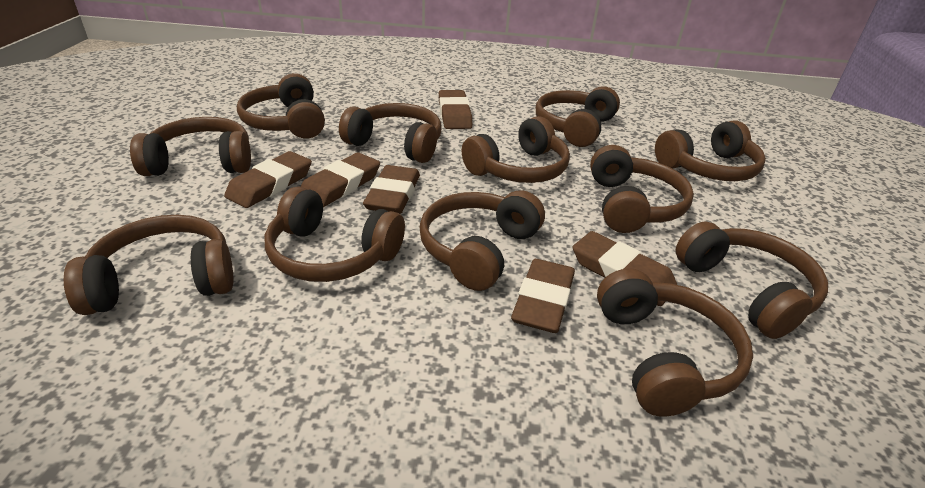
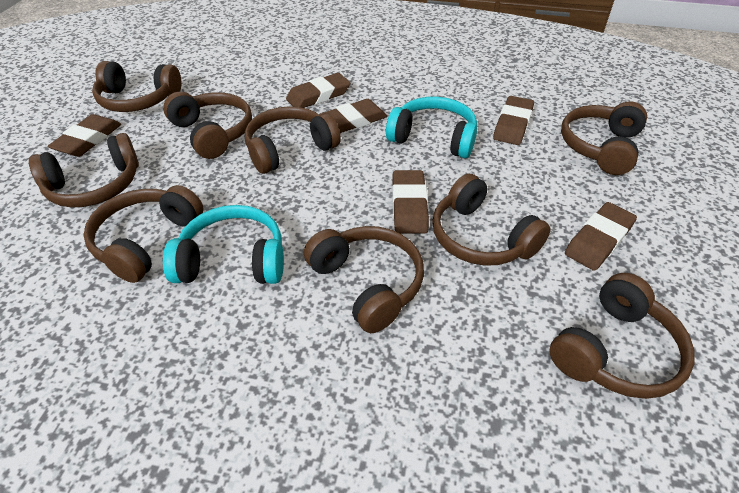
brown headphones: [64,215,234,315] [130,117,251,176] [237,73,325,138] [265,186,405,282] [339,103,442,163] [419,190,545,291] [462,116,570,183] [536,86,620,147] [590,145,694,233] [597,268,753,417] [655,120,766,181] [676,221,828,339] = 12 -> [29,133,139,208] [83,185,204,283] [92,61,181,112] [163,92,252,159] [245,106,341,174] [304,226,424,333] [432,174,551,266] [549,273,695,399] [561,101,647,175] = 9
turquoise headphones: none = 0 -> [163,205,284,284] [386,97,477,158] = 2

